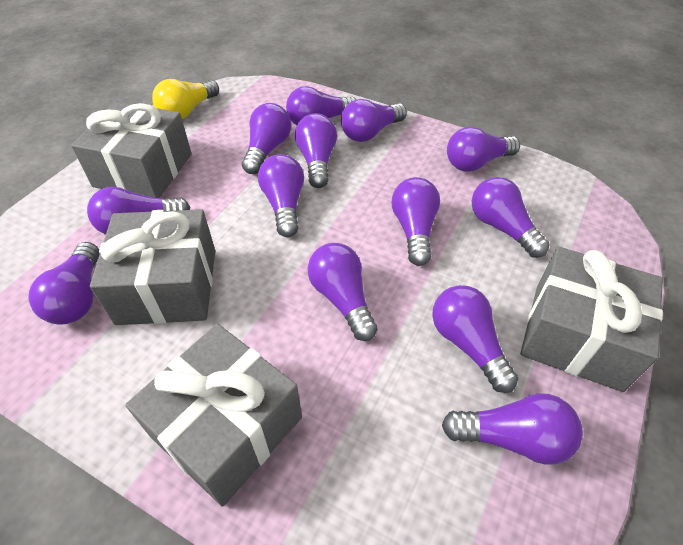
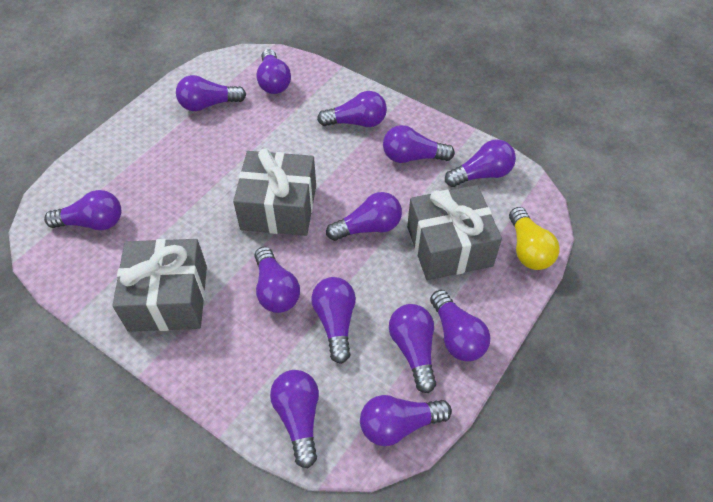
grey gift: [71,101,192,198] [90,209,215,325] [125,324,302,507] [520,247,663,392] = 4 -> [112,239,207,332] [233,148,316,236] [407,185,502,280] = 3

